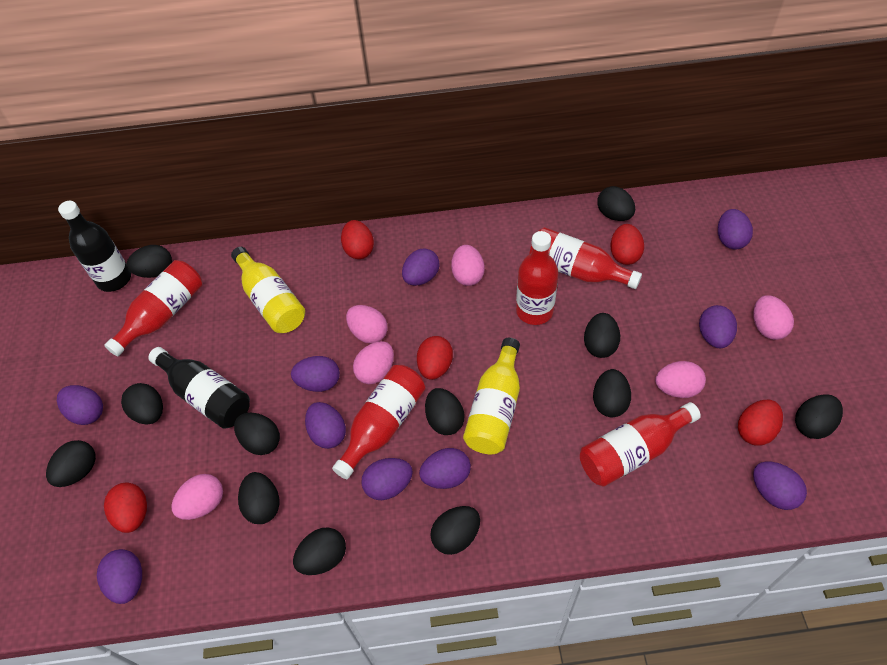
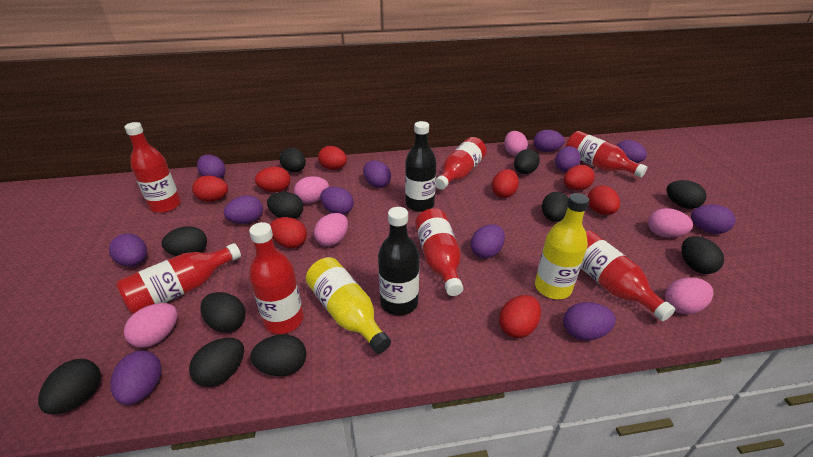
black egg: [46,440,96,487] [121,383,163,425] [127,245,172,278] [234,413,280,455] [238,472,279,524] [293,527,346,575] [425,388,465,435] [430,506,480,555] [584,313,620,358] [593,369,631,417] [597,186,635,221] [795,394,843,439] = 12 -> [38,359,101,415] [161,226,207,256] [189,338,244,387] [200,292,246,333] [250,334,306,376] [267,192,303,219] [279,147,306,172] [514,149,540,174] [542,192,569,222] [667,180,707,209] [681,236,724,274] = 11
purple egg: [57,385,103,425] [97,549,142,604] [291,356,340,392] [305,402,346,449] [361,458,413,500] [402,248,440,286] [419,448,471,489] [699,305,737,348] [718,209,753,250] [753,462,807,510] = 10 -> [109,233,147,267] [111,351,162,405] [197,154,225,179] [224,195,263,224] [320,187,354,215] [363,160,391,188] [470,224,505,259] [533,130,565,152] [555,146,581,172] [563,302,616,341] [616,140,647,163] [691,204,736,234] = 12
red bottle: [104,260,202,356] [332,365,425,479] [516,231,558,325] [529,227,642,289] [580,402,701,487] = 5 -> [116,243,241,315] [124,122,181,213] [249,222,304,334] [415,208,463,296] [436,137,487,190] [566,131,647,177] [581,231,675,321] = 7
red egg: [104,483,147,533] [341,220,374,259] [417,336,453,380] [610,224,644,265] [738,400,783,446] = 5 -> [192,175,228,202] [255,167,290,192] [270,217,307,248] [318,146,347,170] [492,169,519,198] [499,295,541,338] [564,165,595,190] [588,185,620,215] = 8

